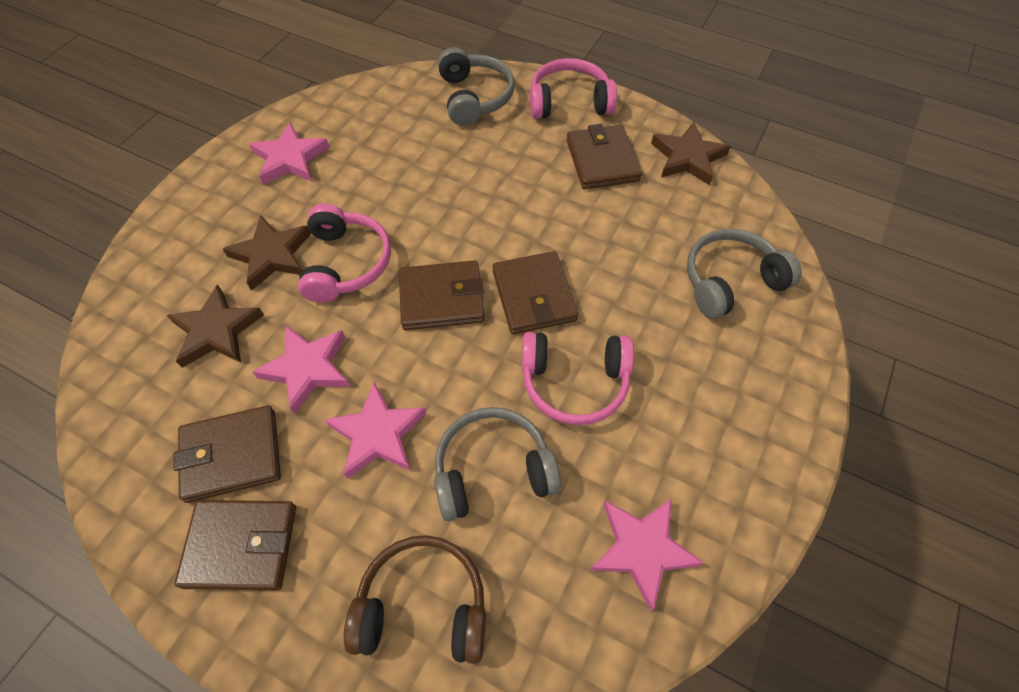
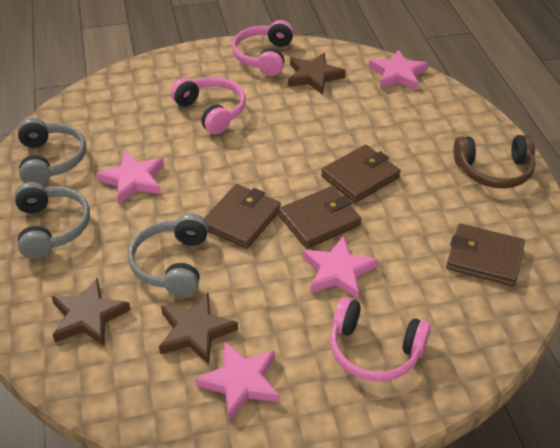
brown wallet: [173,405,281,503] [175,500,296,590] [399,260,485,330] [493,251,578,334] [566,124,642,189] = 5 -> [204,184,281,249] [278,186,361,249] [321,145,401,203] [446,224,525,286] = 4

